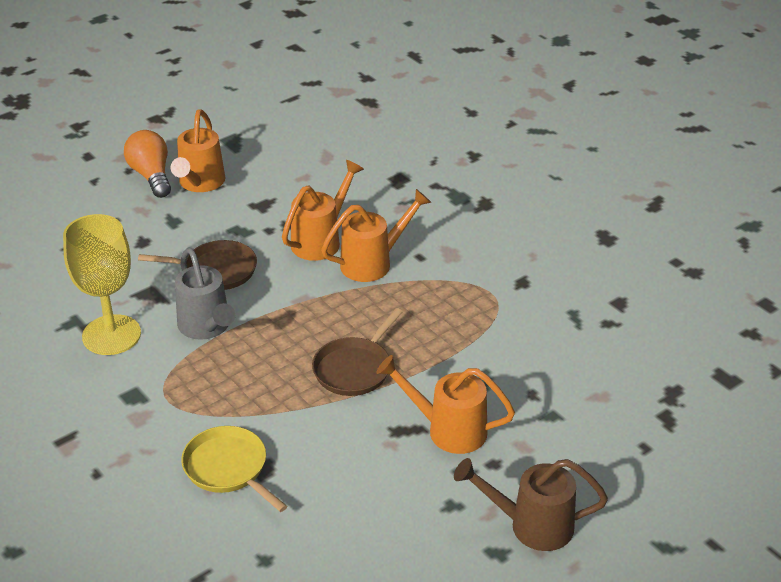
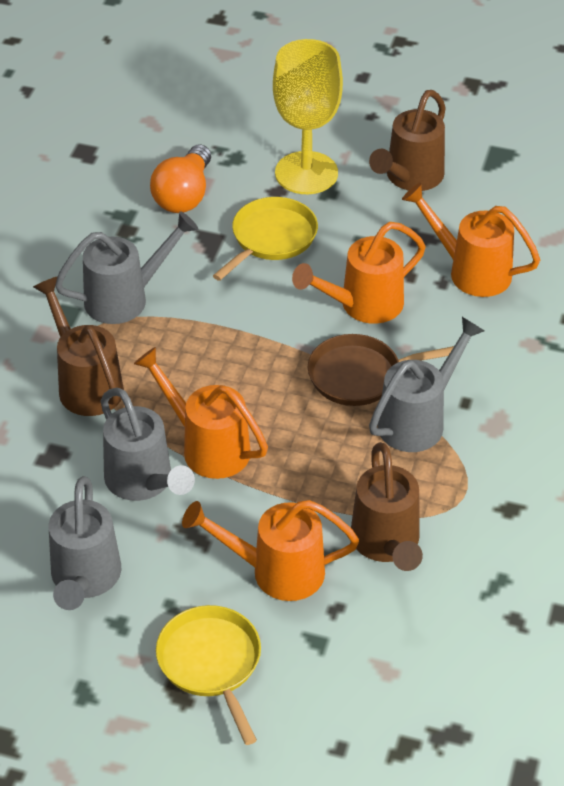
brown pan: [138,240,257,290] [312,308,402,396] = 2 -> [308,334,454,406] = 1
brown watering can: [454,458,608,551] = 1 -> [33,277,124,416] [351,442,423,571] [369,90,446,191] = 3
grey watering can: [175,248,235,340] = 1 -> [49,476,121,610] [55,211,198,324] [100,388,195,501] [369,317,485,452] = 4
yellow pan: [181,426,287,512] = 1 -> [156,605,261,745] [213,197,318,281] = 2

